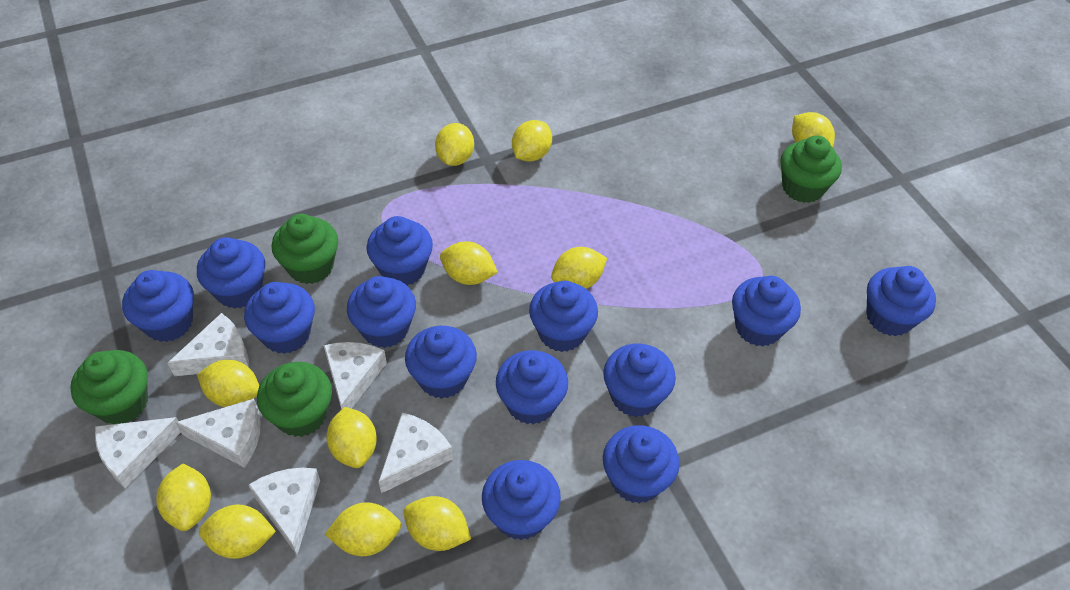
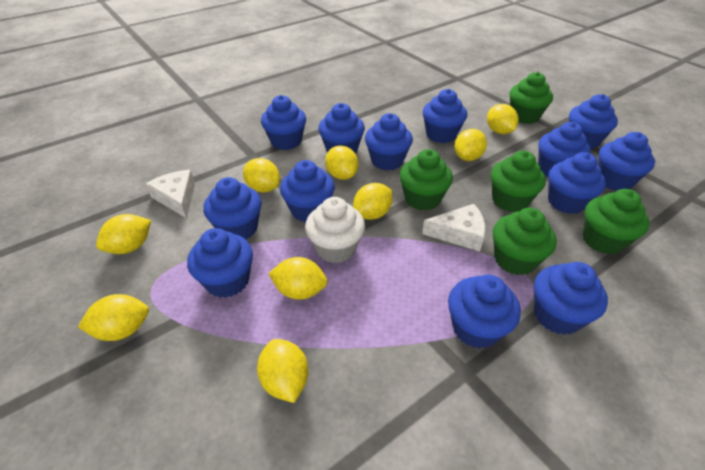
green cupcake: [70,350,148,424] [257,362,332,437] [272,214,338,284] [780,135,842,203] = 4 -> [399,149,453,211] [490,151,546,212] [493,208,557,275] [509,72,553,124] [582,189,650,254] = 5
white cheese: [95,417,181,489] [167,313,249,376] [175,398,261,468] [248,468,320,555] [323,342,387,409] [378,413,453,493] = 6 -> [146,170,195,218] [422,204,486,252] = 2
white cupcake: none = 0 -> [305,197,365,263] = 1
yellow lemon: [156,463,211,531] [197,360,259,407] [199,504,276,559] [325,502,401,556] [326,407,377,468] [403,496,471,551] [435,123,474,166] [440,241,498,285] [512,120,552,162] [551,247,607,289] [792,112,835,147] = 11 -> [78,294,149,341] [96,214,151,254] [243,158,280,193] [257,339,308,403] [268,257,328,300] [325,145,359,180] [353,183,393,220] [454,129,487,161] [487,104,519,134] = 9

